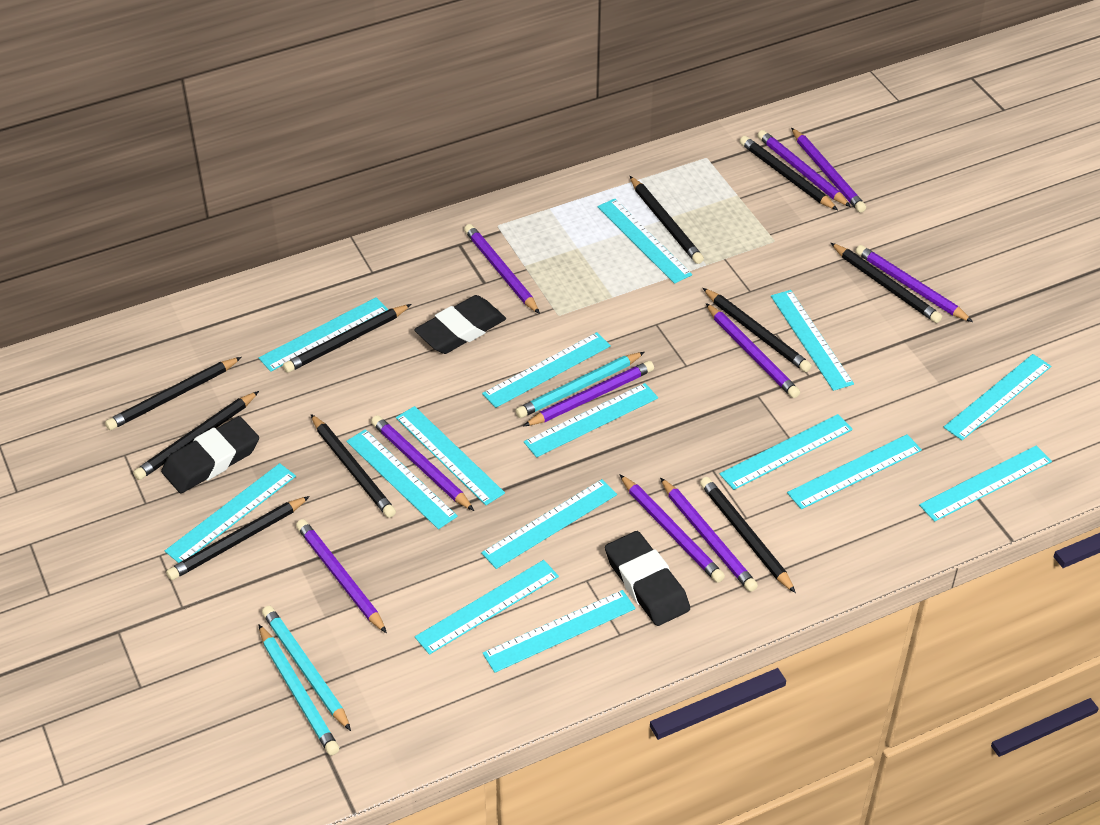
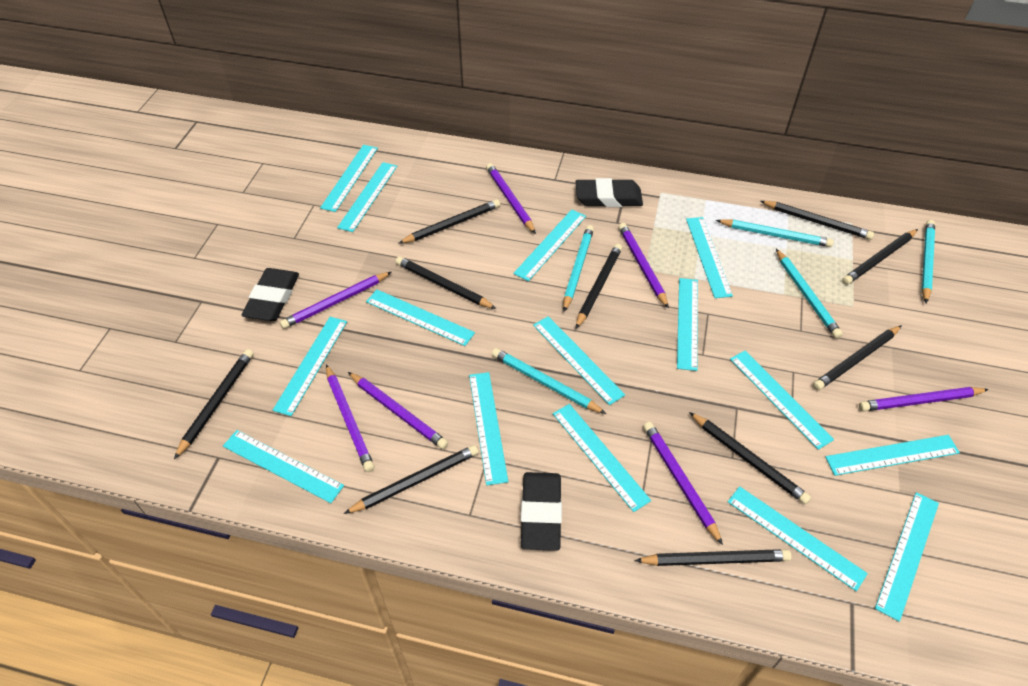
purple pencil: [296,519,387,633] [371,415,474,511] [464,224,540,314] [523,361,654,426] [619,474,725,583] [660,478,758,592] [706,303,800,398] [757,130,851,207] [791,128,866,213] [855,245,973,322] = 10 -> [280,272,391,329] [326,364,375,472] [348,372,448,449] [486,163,536,234] [619,223,669,309] [643,422,723,545] [859,387,989,412] = 7
turquoise pencil: [258,624,339,755] [262,606,351,731] [515,352,645,418] = 3 -> [492,348,606,414] [563,225,594,312] [716,220,834,247] [776,249,843,338] [922,220,935,303] = 5

